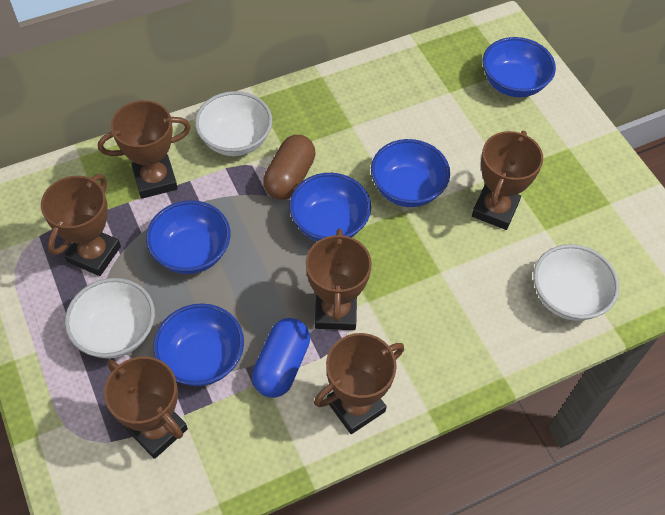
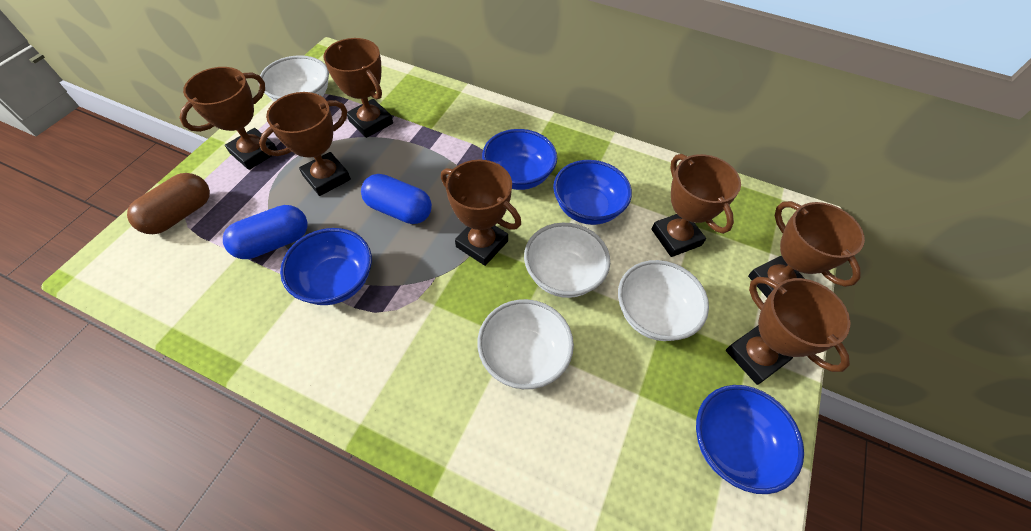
blue bowl: [146,200,230,274] [153,303,244,386] [289,173,371,241] [371,139,450,207] [483,37,556,97] = 5 -> [280,228,372,305] [482,129,557,190] [553,160,632,225] [696,385,804,494] = 4
blue capsule: [252,318,310,398] = 1 -> [223,205,308,259] [361,174,432,224] = 2
brown trophy: [41,174,121,276] [98,100,191,199] [104,356,188,459] [306,229,372,330] [314,333,404,434] [472,131,543,230] = 6 -> [179,67,277,170] [259,92,351,196] [324,38,393,138] [441,160,521,266] [651,154,741,257] [726,277,851,385] [748,201,865,297] = 7
white bowl: [65,278,155,359] [195,91,272,156] [533,244,619,321] = 3 -> [259,55,329,102] [477,299,574,389] [524,223,610,298] [618,260,709,341] = 4

